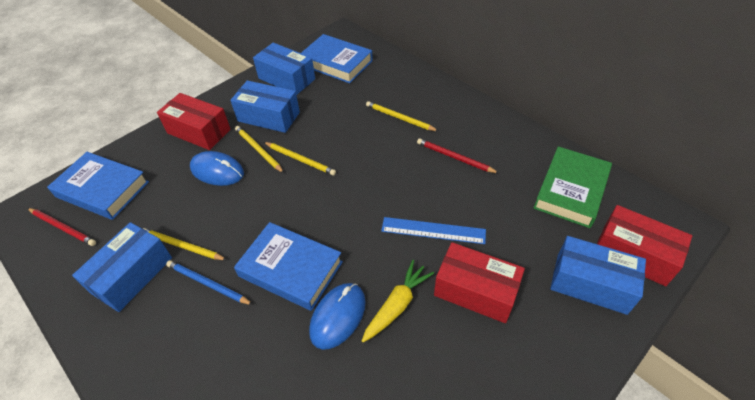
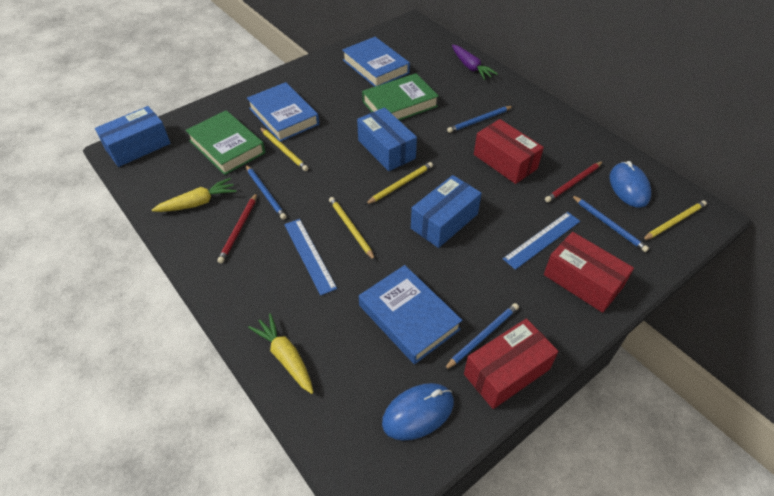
blue box: [72,222,172,312] [230,80,300,133] [253,43,315,95] [550,236,646,315] = 4 -> [95,106,171,167] [357,107,417,171] [411,175,482,248] = 3
blue pencil: [166,260,253,305] = 1 -> [245,164,287,220] [444,303,519,370] [447,106,513,133] [572,195,649,252] = 4
blue ruler: [381,217,486,244] = 1 -> [284,219,337,295] [503,212,580,270] = 2
green book: [534,146,612,228] = 1 -> [186,110,265,175] [362,73,439,120] = 2
purple carrot: none = 0 -> [452,45,498,80] = 1
yellow carrot: [362,260,434,343] = 1 -> [152,178,237,212] [248,313,314,394] = 2

